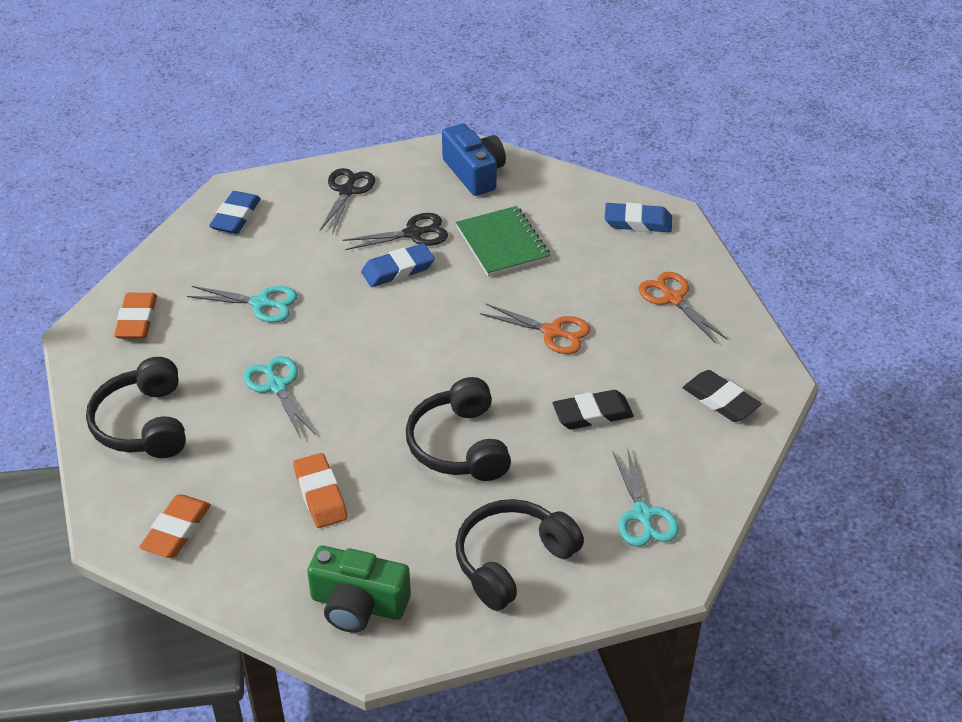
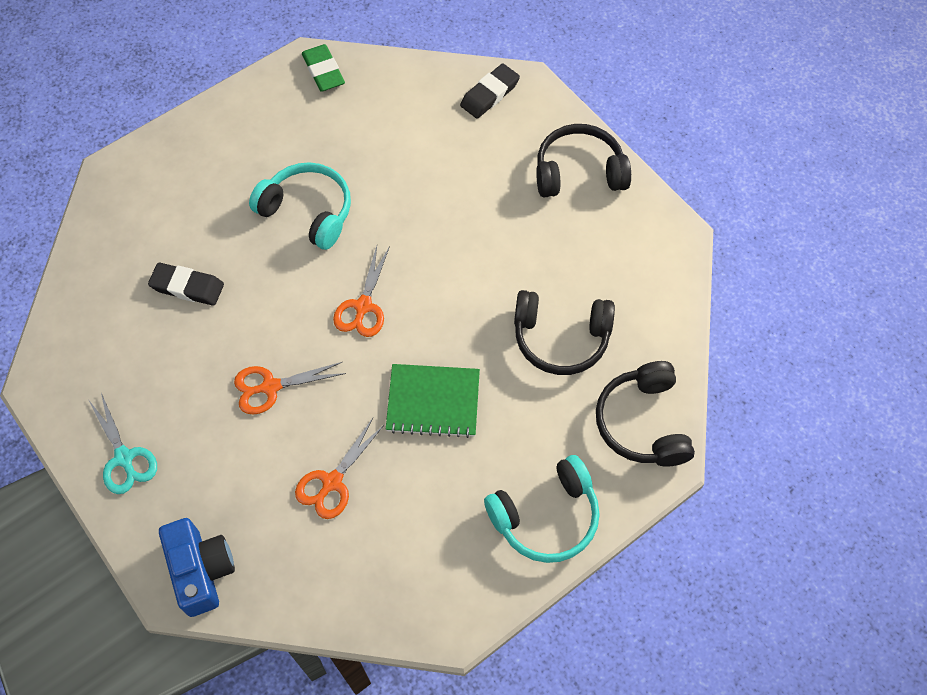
black scissors: [320,168,375,234] [342,213,448,250] = 2 -> none = 0
blue eraser: [209,191,261,234] [361,243,435,287] [605,203,672,232] = 3 -> none = 0
green camera: [307,546,411,633] = 1 -> none = 0
green eraser: none = 0 -> [302,44,345,92] = 1
orange eraser: [114,293,157,339] [139,494,211,558] [293,453,348,528] = 3 -> none = 0
orange scissors: [480,304,590,354] [639,272,727,343] = 2 -> [234,362,346,415] [295,418,385,519] [333,246,390,337] = 3
turquoise headphones: none = 0 -> [249,162,351,250] [484,455,600,563] = 2
turquoise scissors: [187,286,297,323] [243,356,316,438] [612,450,679,547] = 3 -> [89,393,157,494] = 1

